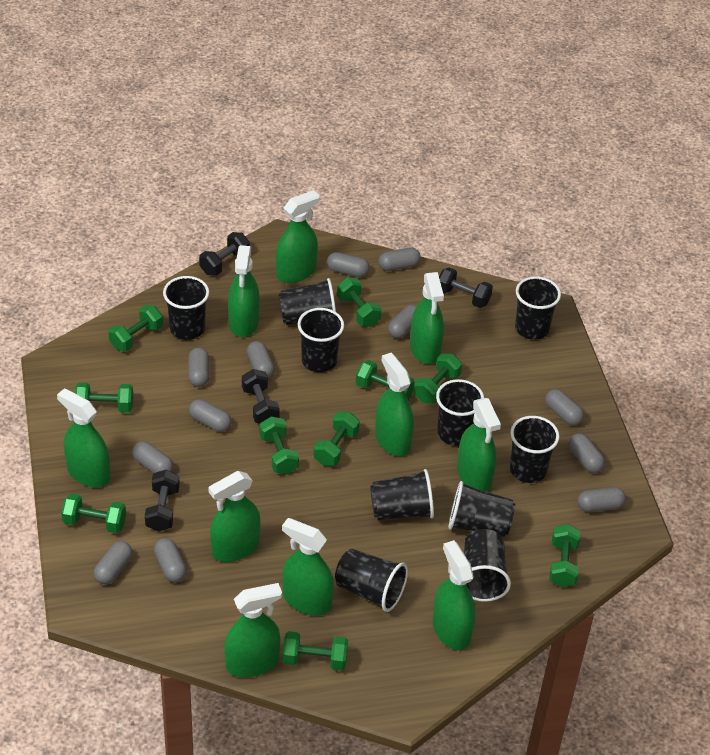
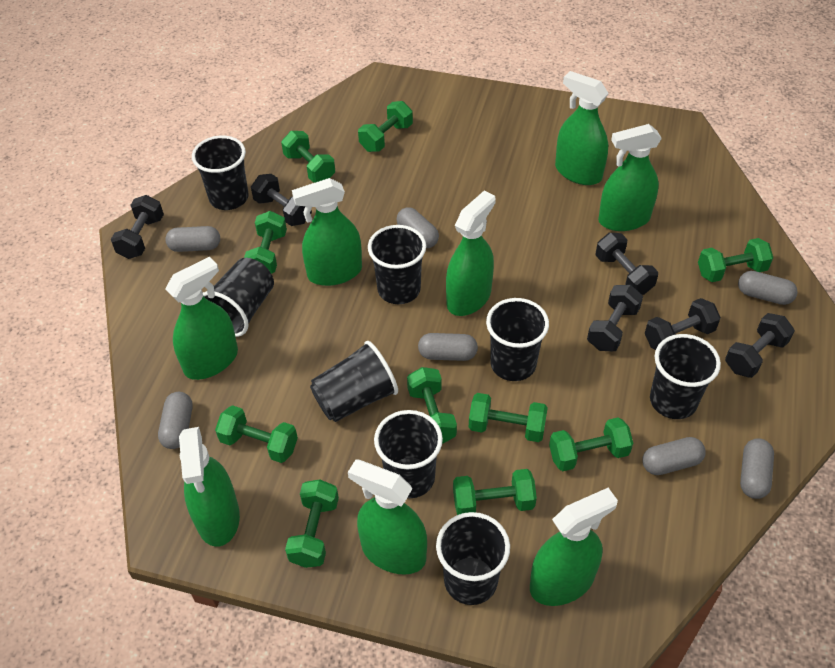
black cup: [163,276,209,340] [279,278,336,325] [298,308,344,372] [335,549,408,612] [370,469,434,520] [436,379,484,446] [448,481,515,537] [464,529,511,602] [510,416,559,483] [515,276,561,340] = 10 -> [192,136,249,210] [203,258,274,337] [310,341,398,422] [368,225,426,304] [374,410,443,498] [436,512,510,605] [486,298,549,381] [650,334,721,419] = 8
black dumbbell: [145,470,180,532] [199,232,250,276] [242,369,280,424] [439,267,493,308] = 4 -> [111,195,164,259] [251,174,312,226] [587,285,643,351] [596,233,658,295] [645,298,721,350] [725,313,795,378] = 6
green spray bottle: [57,388,110,487] [209,471,261,562] [224,583,282,677] [228,245,260,337] [276,190,320,283] [282,518,334,615] [375,353,414,456] [410,272,444,364] [433,540,475,650] [457,398,501,492] = 10 -> [165,257,238,380] [179,427,240,547] [292,178,362,286] [348,460,427,575] [446,191,496,316] [530,488,618,606] [555,71,609,185] [598,124,662,231] = 8
grey capsule: [94,541,133,584] [132,441,173,473] [154,538,187,582] [188,347,209,387] [189,399,232,432] [246,341,275,379] [327,252,370,277] [378,247,421,271] [388,304,416,339] [545,389,584,426] [569,433,605,473] [578,487,626,512] = 12 -> [158,392,192,449] [165,226,220,252] [396,207,439,248] [418,333,478,361] [643,437,706,475] [738,271,798,305] [740,438,774,499] = 7

